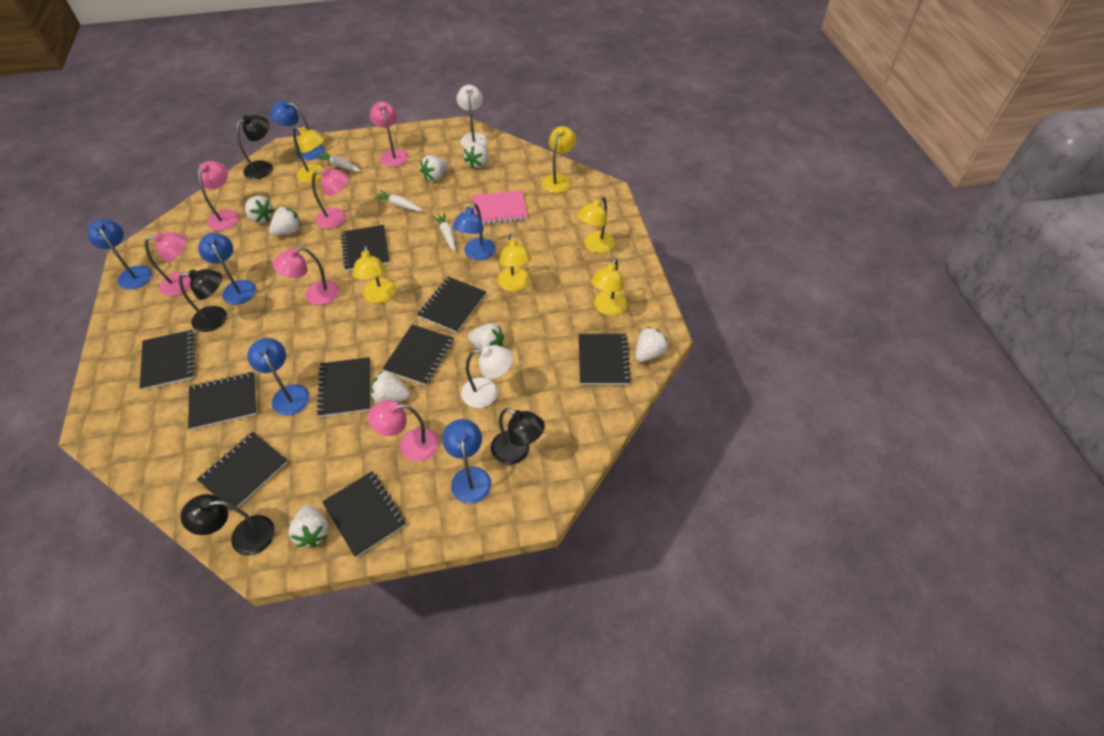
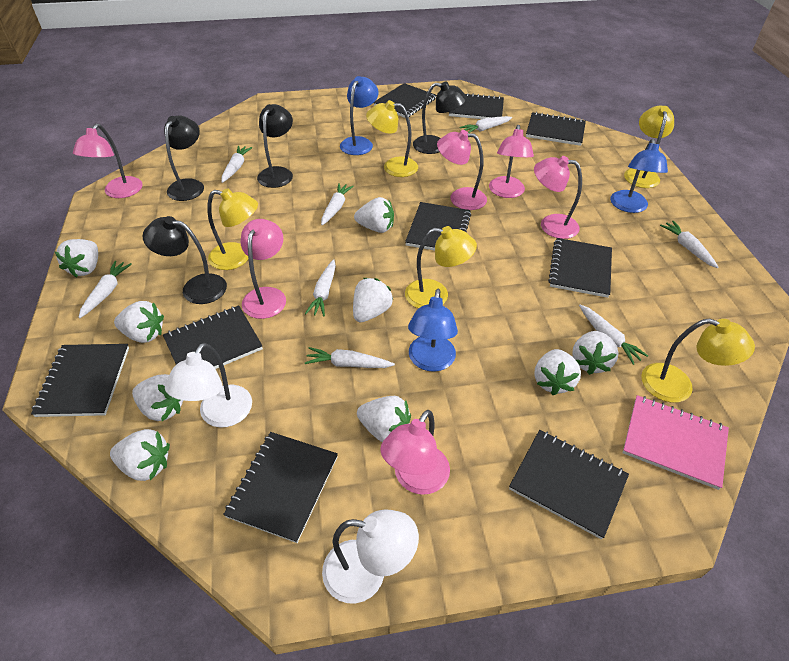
blue lamp: [87,219,152,289] [198,233,256,305] [247,338,310,416] [270,100,324,160] [442,419,491,504] [452,203,496,260] = 6 -> [340,76,379,155] [408,289,458,372] [610,139,668,213] = 3
white carrot: [316,152,361,172] [373,190,423,211] [432,212,456,251] = 3 -> [78,261,132,318] [222,146,252,183] [305,259,336,317] [305,347,395,368] [321,183,354,225] [460,116,512,133] [579,305,648,365] [660,221,718,268] = 8
white strawberry: [245,196,275,223] [269,206,301,236] [288,505,329,547] [371,371,410,403] [420,155,448,181] [463,142,488,168] [468,323,504,350] [635,327,668,362] = 8 -> [55,239,98,278] [110,429,170,481] [114,301,164,343] [132,374,183,421] [353,278,393,322] [354,197,394,233] [357,396,411,442] [534,349,581,395] [572,331,618,375] = 9
yellow lamp: [293,126,325,183] [353,245,396,303] [497,234,531,292] [542,126,576,193] [577,196,615,253] [591,258,627,316] = 6 -> [207,188,258,270] [366,100,418,177] [405,226,477,309] [624,106,674,188] [641,318,755,403] = 5

